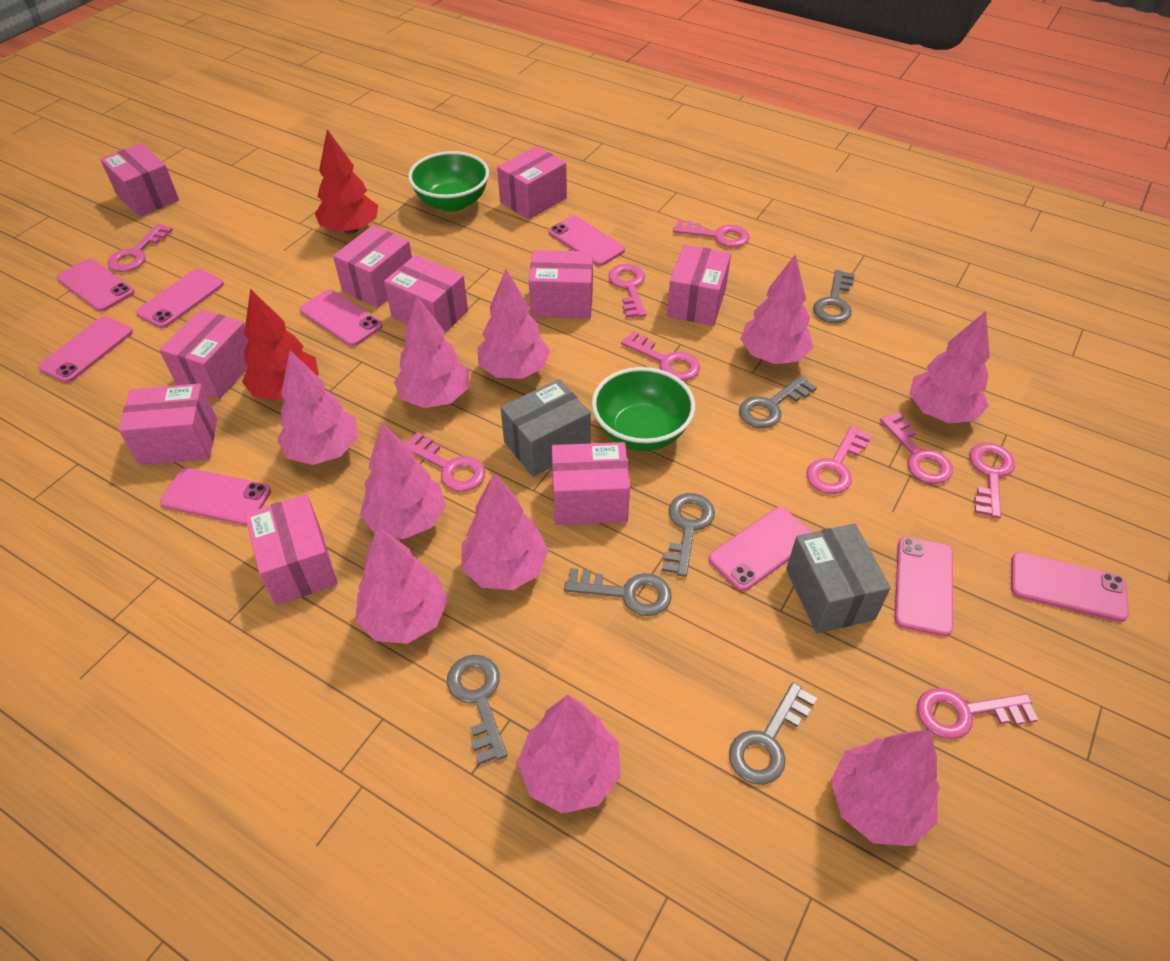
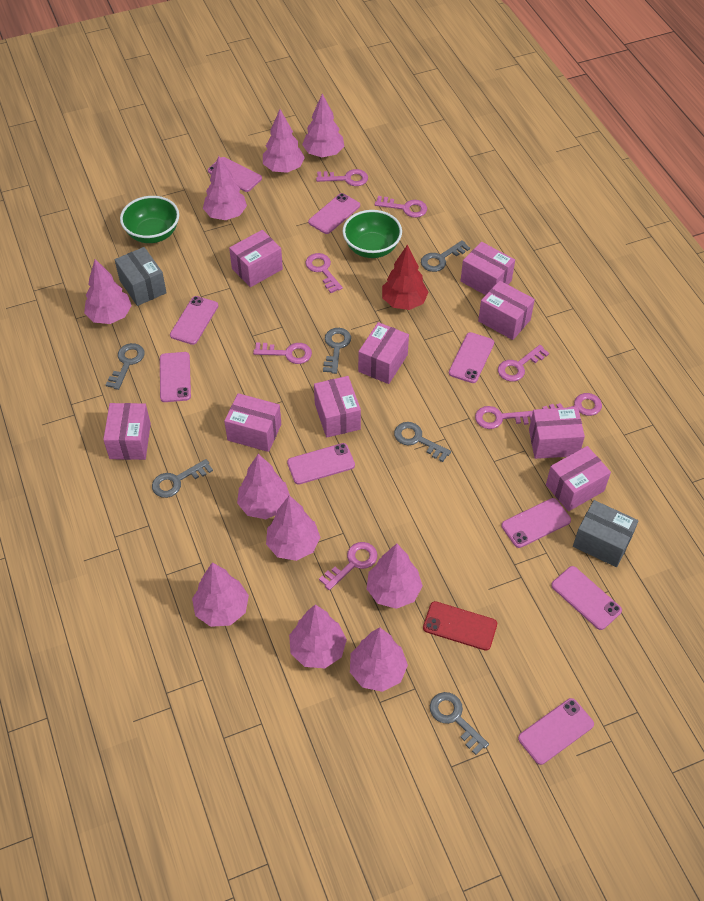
pink box: [100,143,179,217] [119,383,217,465] [159,309,248,399] [245,494,338,605] [333,225,412,308] [384,255,468,333] [497,146,567,220] [529,250,593,319] [552,442,630,525] [667,244,731,326] = 10 -> [103,403,151,460] [224,393,281,452] [229,230,283,287] [314,376,361,437] [358,322,409,384] [461,242,515,295] [478,280,535,340] [529,407,585,459] [546,446,611,511] = 9
pink key: [108,224,173,272] [404,433,486,492] [608,264,646,318] [621,331,700,381] [673,220,749,248] [806,426,872,494] [880,412,953,484] [917,688,1038,739] [969,443,1015,519] = 9 -> [253,343,312,364] [305,253,343,293] [316,169,368,186] [319,542,377,590] [375,196,427,218] [475,406,533,429] [498,345,549,382] [542,393,602,416] = 8
red phone: none = 0 -> [423,601,497,651] = 1
red tree: [242,289,319,401] [315,129,378,234] = 2 -> [382,244,429,310] = 1

